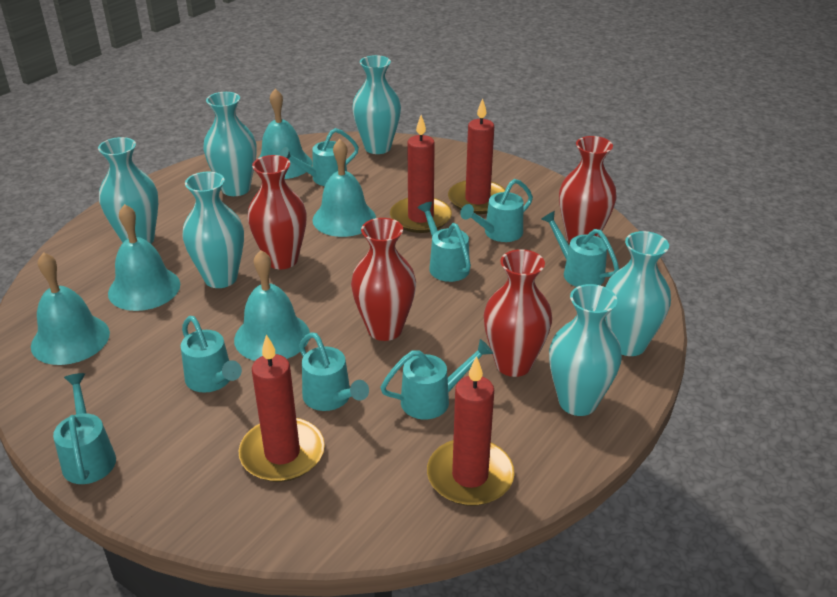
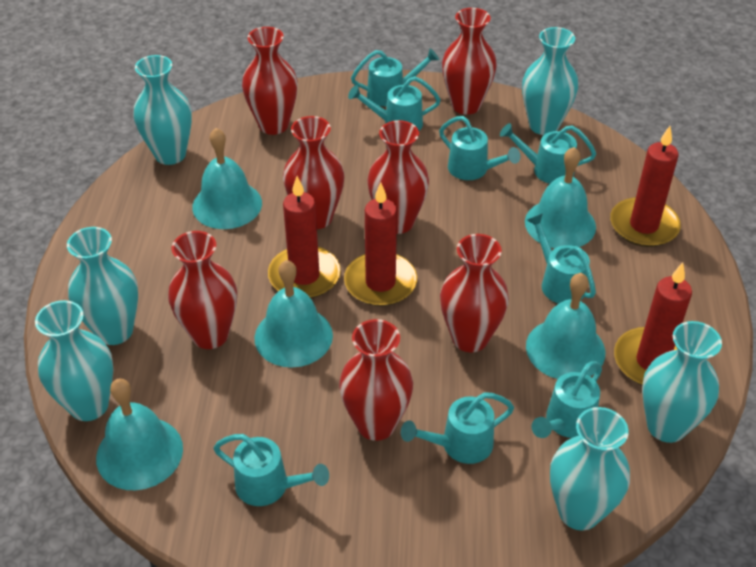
red vase: [247,155,307,269] [351,218,416,341] [484,249,552,377] [559,136,616,243] = 4 -> [168,231,237,349] [242,27,298,135] [283,116,344,229] [339,319,413,441] [367,120,429,234] [440,234,509,352] [442,8,497,115] = 7

